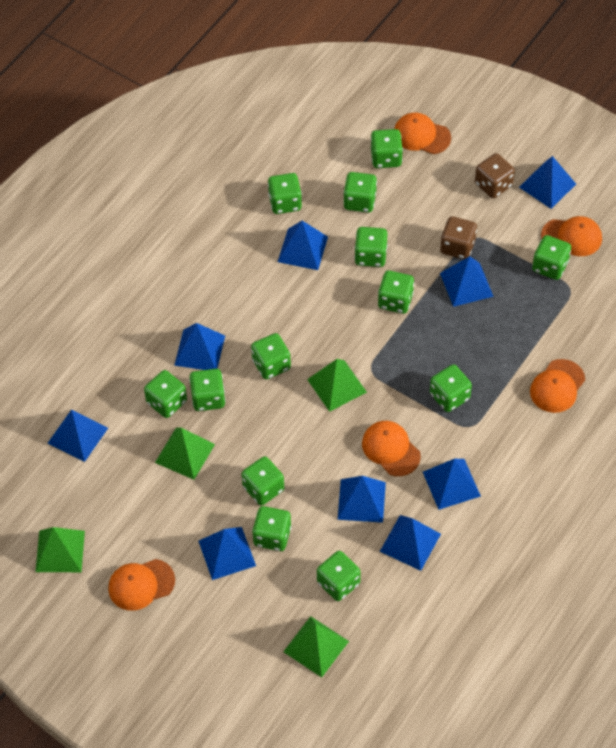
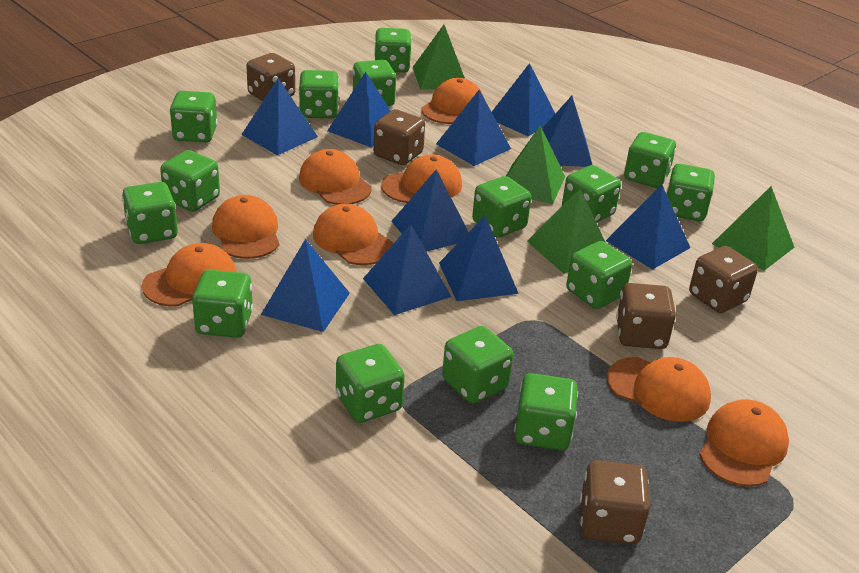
blue pyramid: [48,409,108,462] [174,323,225,370] [199,527,256,580] [278,221,328,270] [337,476,386,523] [380,515,441,571] [423,459,481,510] [440,256,494,307] [519,156,576,209] = 9 -> [241,78,318,155] [261,239,350,332] [327,72,391,147] [363,224,451,315] [391,169,468,252] [436,90,511,166] [439,216,519,301] [492,63,555,136] [542,96,592,167] [606,184,690,270] = 10
brown dice: [440,216,477,260] [475,153,515,198] = 2 -> [247,53,295,101] [373,109,425,165] [580,460,650,544] [616,283,676,349] [689,246,758,313] = 5
green dice: [144,370,187,418] [189,369,225,411] [241,456,284,506] [251,333,291,379] [252,506,291,551] [268,173,302,214] [317,551,361,601] [343,172,377,213] [355,227,387,267] [371,129,403,168] [378,270,414,314] [430,364,472,412] [532,235,571,280] = 13 -> [122,182,178,244] [160,150,220,212] [170,91,217,143] [192,270,253,338] [299,70,339,118] [336,344,405,423] [353,60,396,106] [374,28,412,73] [442,326,513,404] [472,176,531,238] [514,373,578,450] [562,165,621,223] [566,241,632,309] [624,132,676,188] [666,164,715,221] = 15
orange cap: [108,559,175,611] [362,421,421,476] [394,113,451,154] [530,359,585,413] [541,216,602,256] = 5 -> [142,243,236,306] [212,195,279,259] [299,149,372,205] [313,204,393,265] [381,154,462,203] [421,78,484,124] [607,357,711,422] [699,399,789,487] = 8

